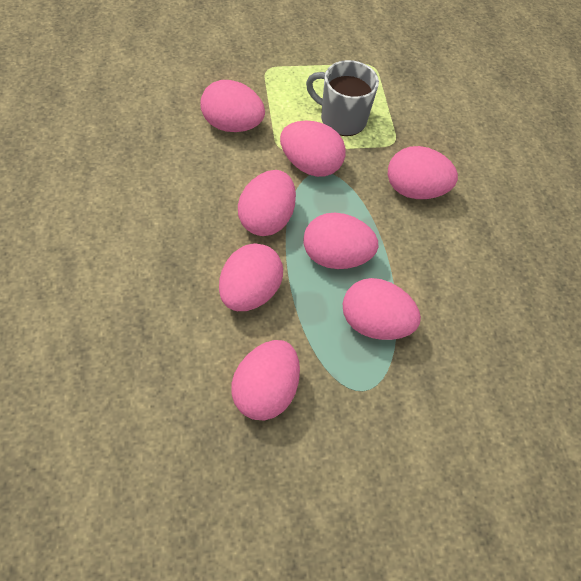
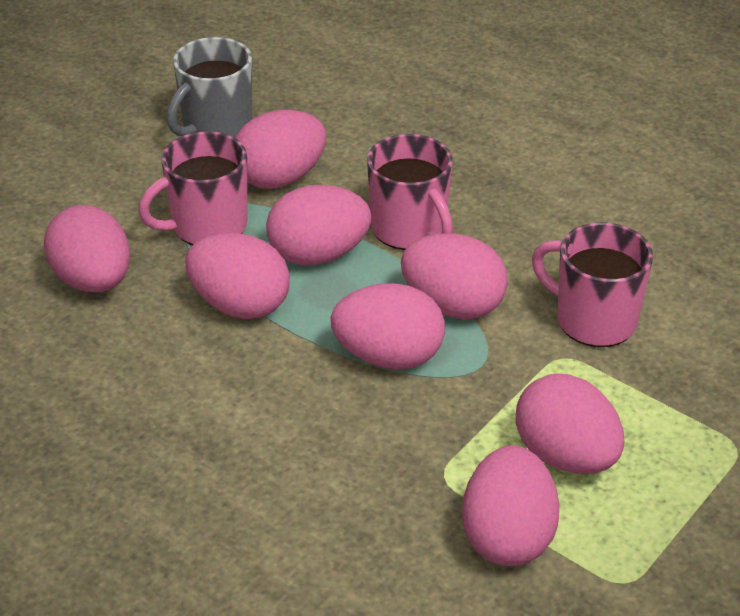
pink mug: none = 0 -> [138,131,247,245] [367,134,453,250] [532,222,653,347] = 3

